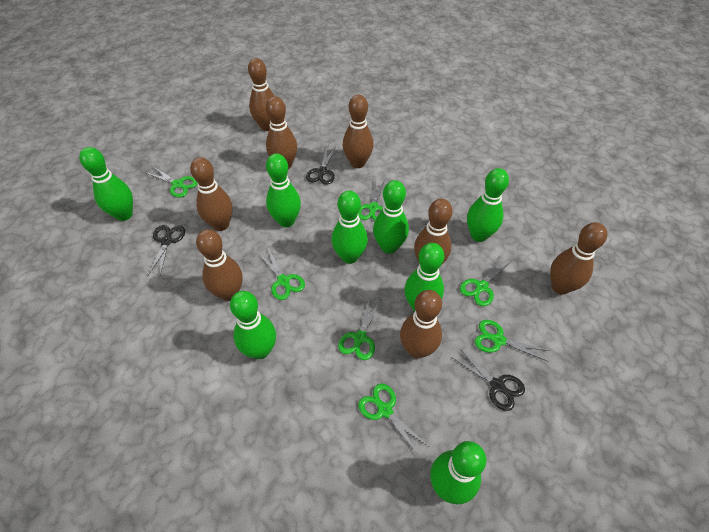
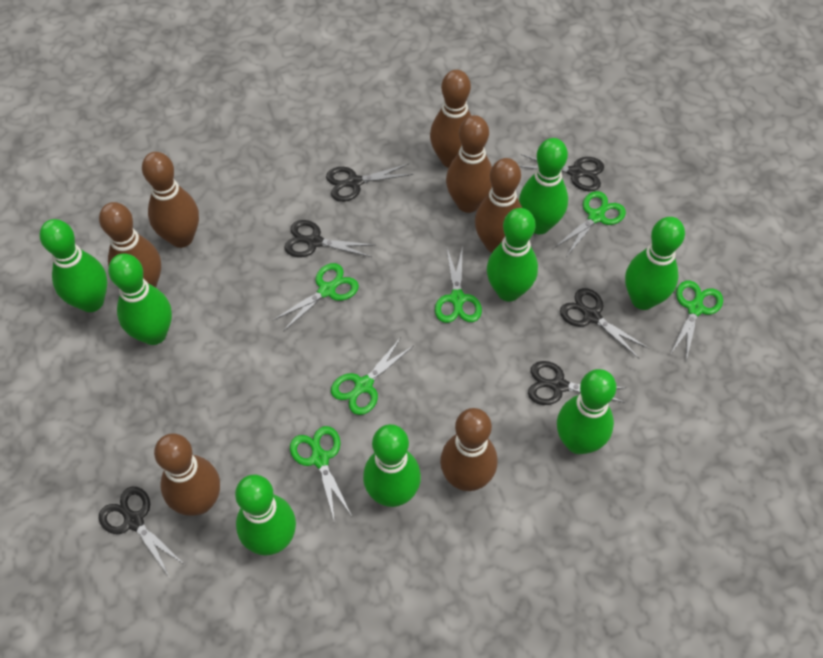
black scissors: [148,225,185,275] [306,145,336,185] [451,348,525,411] = 3 -> [98,487,185,576] [284,220,375,257] [326,164,413,202] [519,154,604,191] [528,361,626,405] [560,288,649,358] = 6
brown bowling pin: [190,157,233,231] [196,229,243,301] [248,58,274,131] [266,96,297,169] [343,94,374,168] [400,290,442,358] [414,199,452,264] [550,222,607,294] = 8 -> [99,202,161,287] [142,152,199,248] [154,433,220,516] [430,70,471,168] [440,408,497,491] [446,115,492,213] [475,158,522,253] = 7
green scissors: [147,166,198,198] [258,248,305,300] [338,297,381,360] [358,180,385,221] [358,384,428,457] [460,257,510,306] [474,320,550,362] = 7 -> [272,263,359,332] [290,426,352,523] [331,337,413,415] [435,246,482,323] [554,191,626,256] [670,281,723,361] = 6

